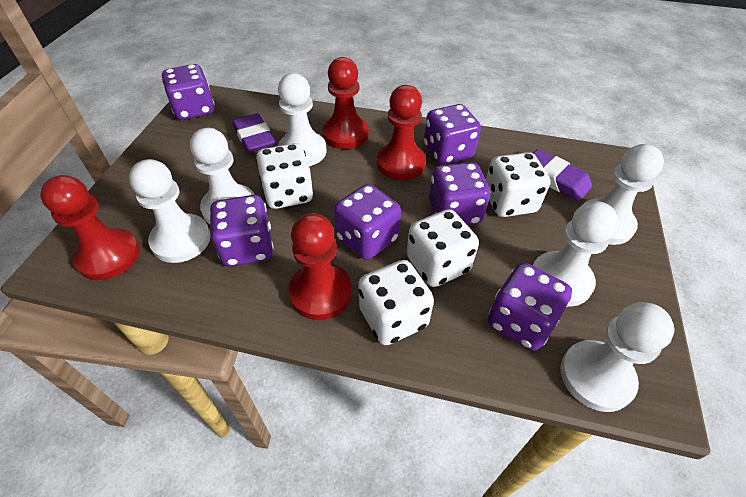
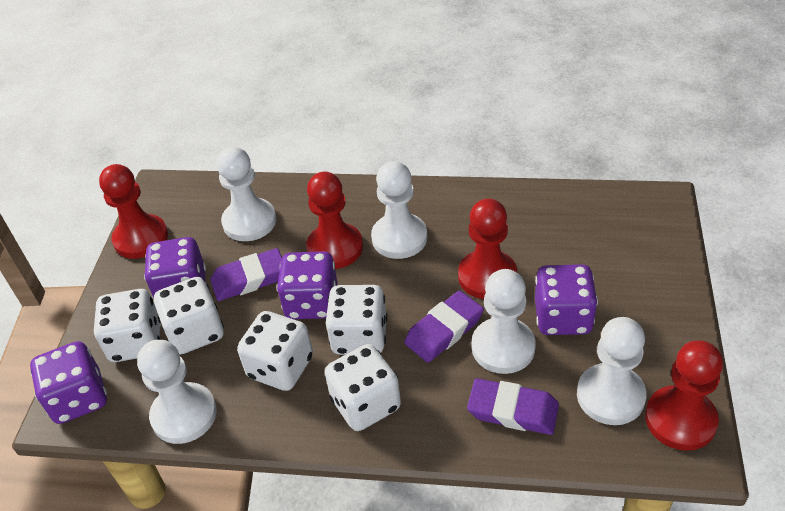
purple dice: [162,64,215,120] [209,195,274,267] [334,184,401,260] [424,104,481,165] [429,162,490,225] [488,263,572,351] = 6 -> [30,341,107,424] [144,237,206,299] [277,251,338,319] [535,264,598,335] = 4
purple eraser: [233,113,275,153] [533,149,592,201] = 2 -> [210,248,282,301] [404,291,484,362] [467,378,559,435] = 3
white dice: [256,143,314,209] [358,260,434,345] [407,209,479,287] [486,152,551,217] = 4 -> [94,289,161,362] [154,277,224,354] [237,311,313,391] [325,344,401,431] [326,285,388,355] = 5
white pawn: [129,159,211,263] [190,128,255,224] [278,73,326,166] [533,201,618,306] [560,302,675,412] [584,144,664,245] = 6 -> [137,340,217,444] [216,147,276,241] [371,161,427,259] [472,269,536,374] [577,317,647,425] = 5

